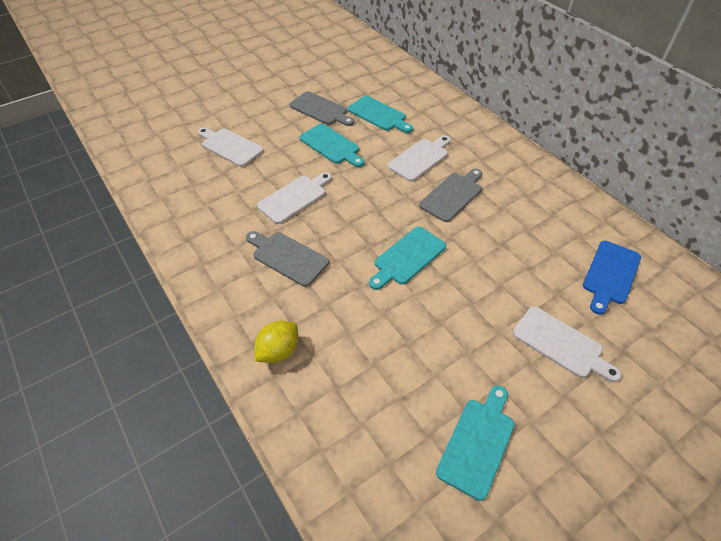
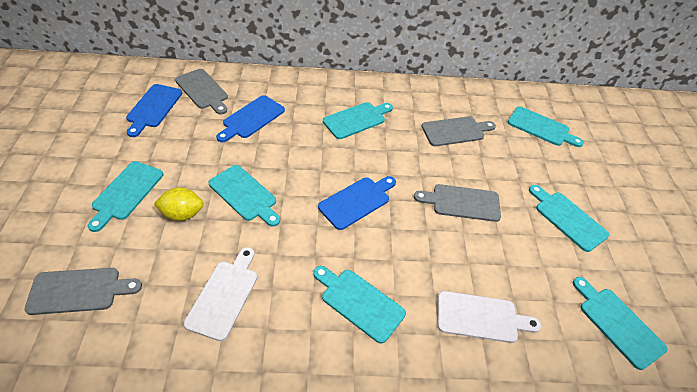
blue cutting board: [583,241,641,315] = 1 -> [126,84,182,137] [216,95,285,142] [318,176,396,230] = 3
grey cutting board: [246,231,329,287] [290,91,354,126] [419,169,482,222] = 3 -> [25,268,142,315] [175,69,228,115] [414,184,501,222] [421,116,496,146] = 4
turquoise cutting board: [300,124,364,167] [348,96,413,133] [369,227,446,290] [436,386,515,501] = 4 -> [88,161,163,232] [209,165,280,227] [313,266,406,344] [323,102,393,139] [508,106,584,147] [529,185,609,252] [573,277,667,370] = 7
white cutting board: [197,127,264,167] [257,172,332,224] [388,135,451,182] [513,306,621,382] = 4 -> [184,247,258,341] [438,291,541,343] = 2

